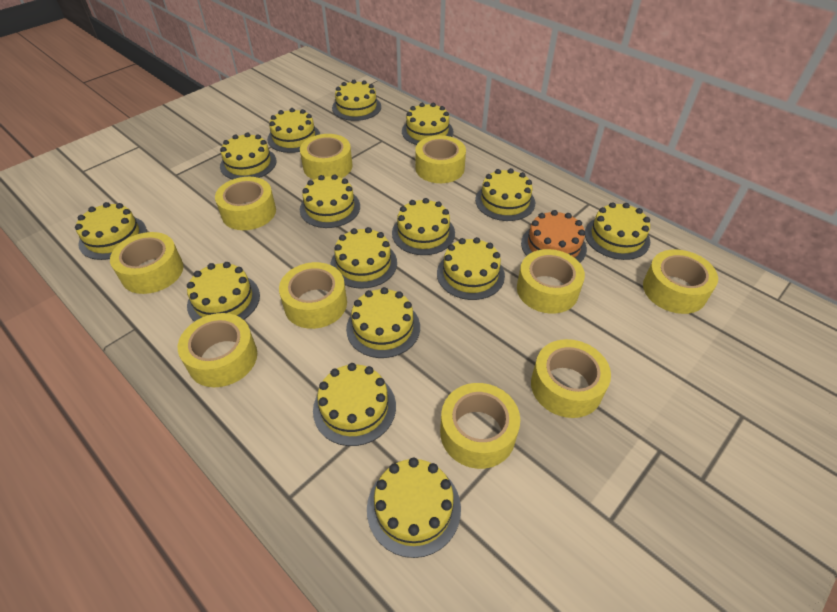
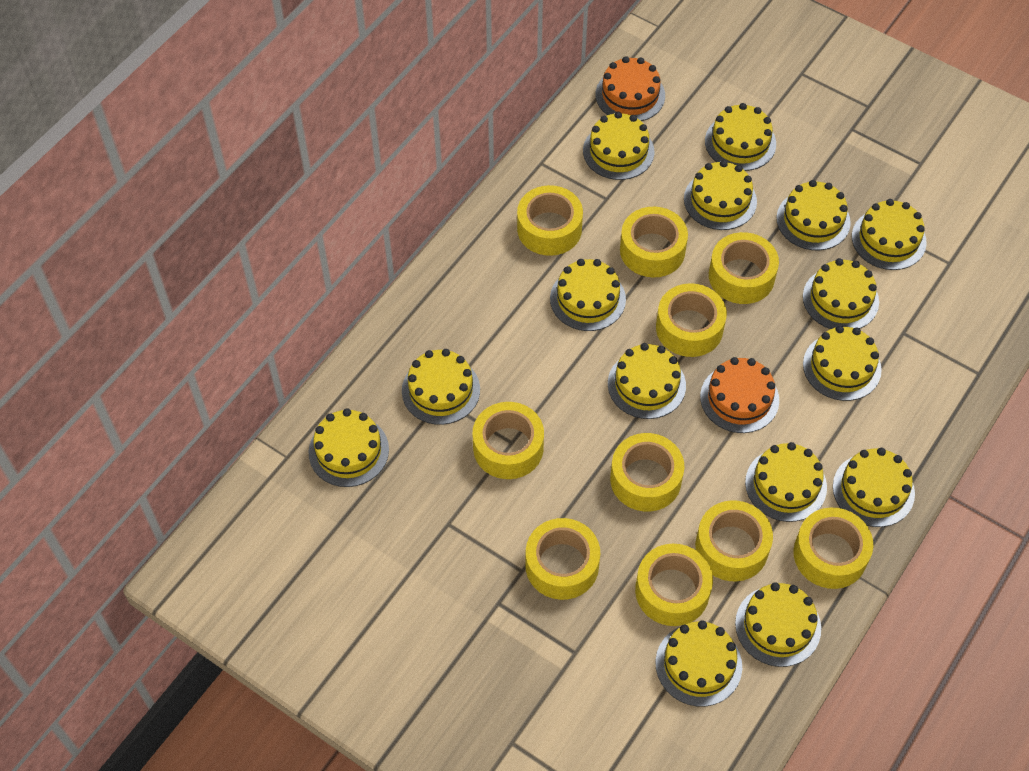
orange cake: [521,210,587,263] = 1 -> [596,56,665,121] [700,357,779,433] = 2

